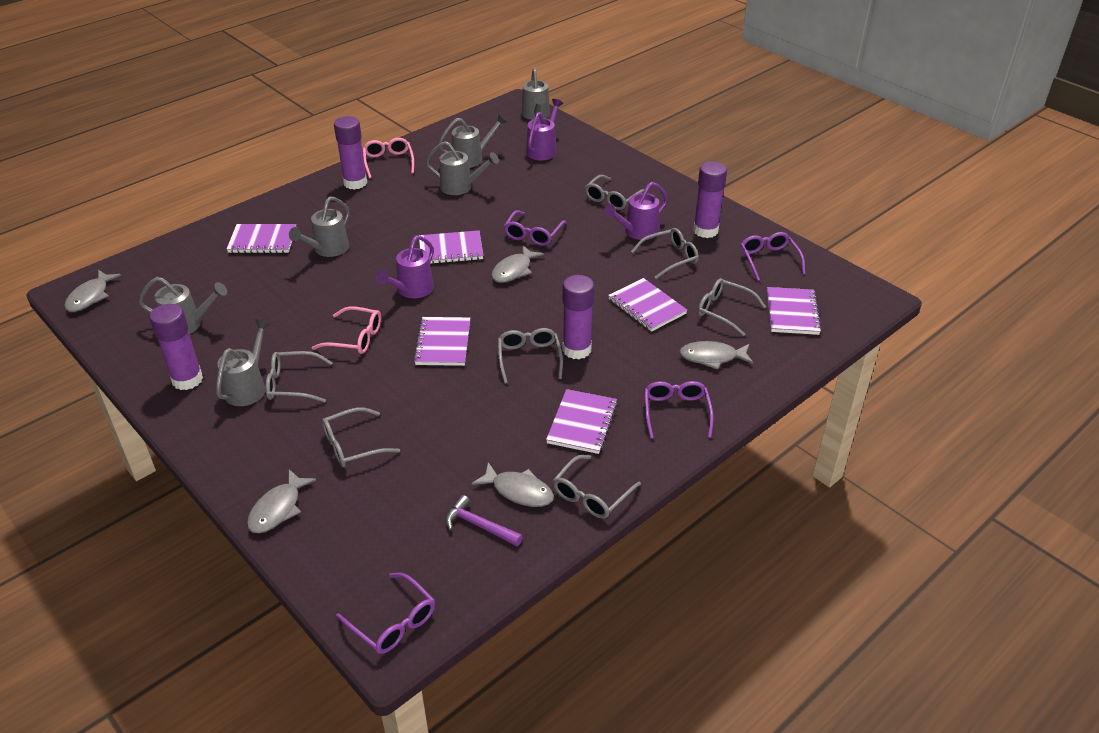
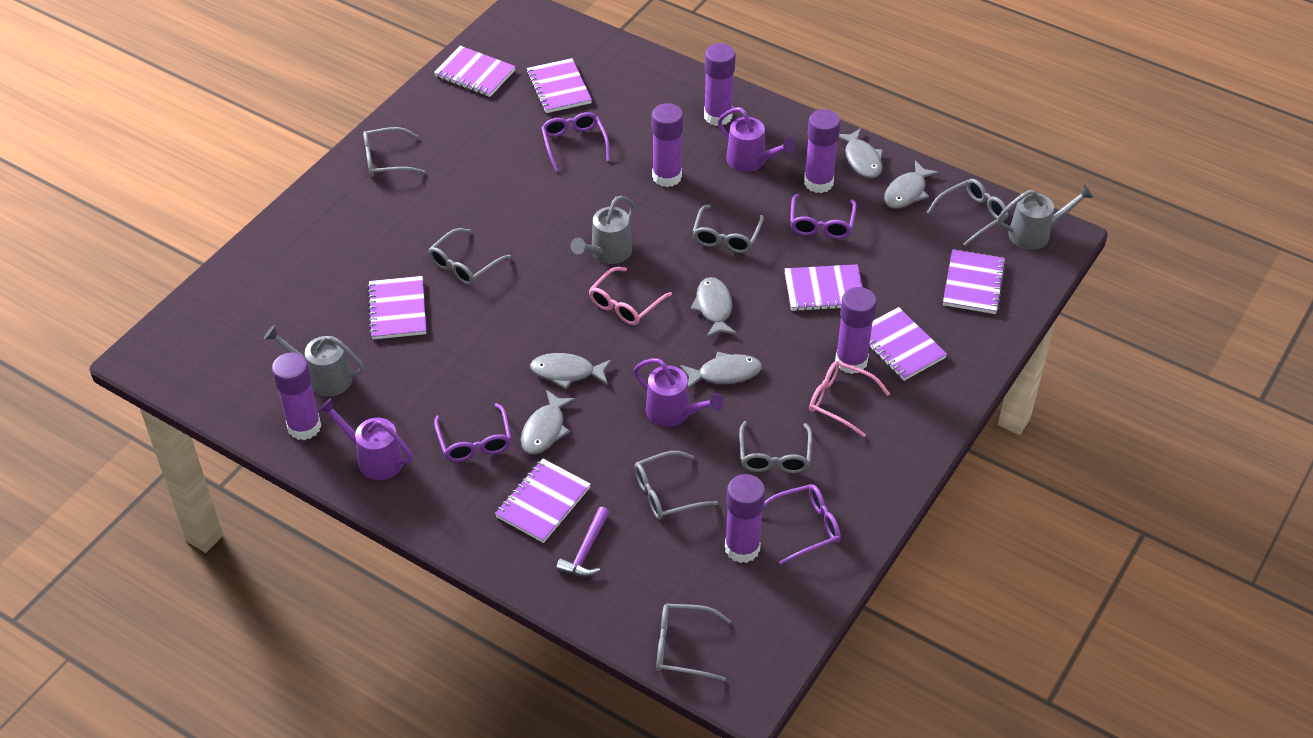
grey fish: [64,270,121,312] [247,469,316,533] [472,462,554,507] [491,245,544,283] [679,341,753,370] = 5 -> [521,390,576,455] [530,353,612,389] [680,352,762,389] [691,277,737,338] [839,128,883,178] [884,160,940,209] = 6
grey watering can: [138,277,227,334] [216,319,271,406] [289,196,350,257] [426,141,499,195] [439,114,507,168] [522,68,550,120] = 6 -> [264,325,365,396] [571,196,635,264] [997,185,1093,250] = 3
purple glue stick: [149,304,203,390] [334,116,367,190] [562,275,594,359] [693,161,727,238] = 4 -> [272,352,321,440] [652,103,683,187] [704,43,736,126] [725,474,765,563] [804,109,841,193] [835,287,877,374] = 6
purple notebook: [226,224,296,253] [413,317,470,366] [419,230,483,264] [546,389,618,454] [608,278,687,332] [767,287,822,335] = 6 -> [367,276,426,339] [434,46,516,97] [495,459,591,543] [526,58,592,113] [784,264,862,311] [869,307,947,381] [943,249,1006,314] = 7

